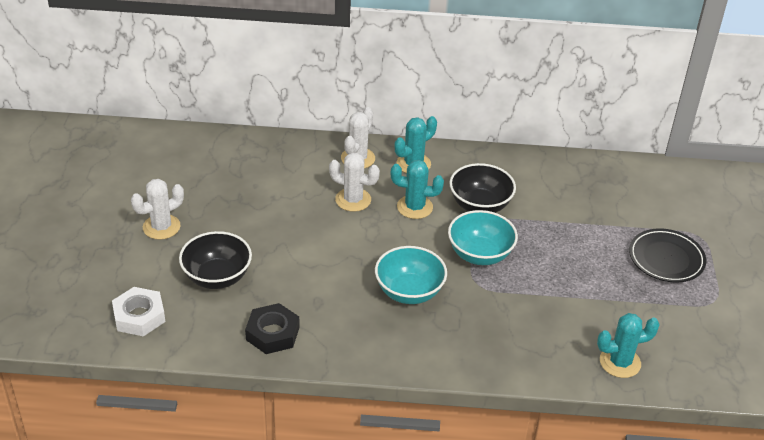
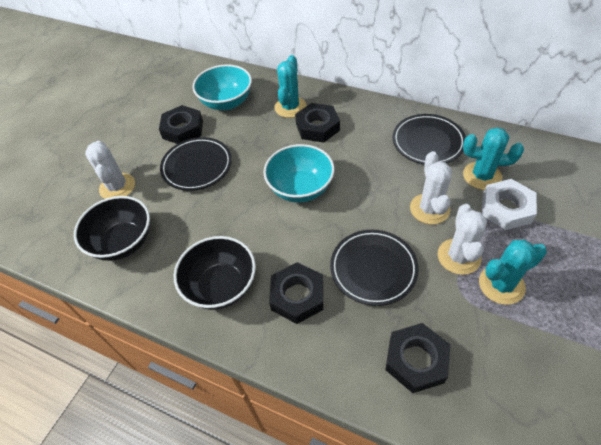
black nut: [245,303,300,354] = 1 -> [159,105,203,144] [269,262,323,324] [295,103,340,143] [385,323,450,393] = 4
black plate: [629,228,706,283] = 1 -> [160,137,232,191] [330,230,419,306] [393,114,466,164] = 3

